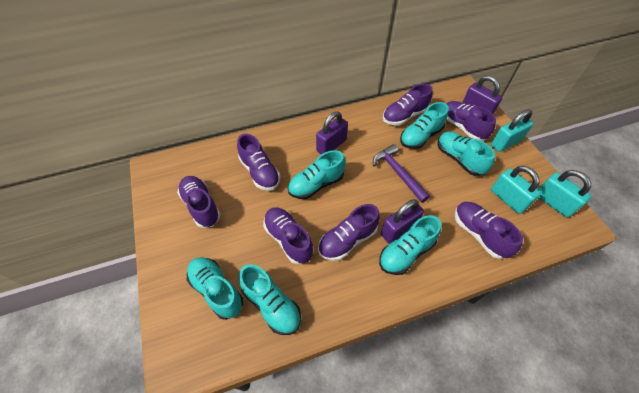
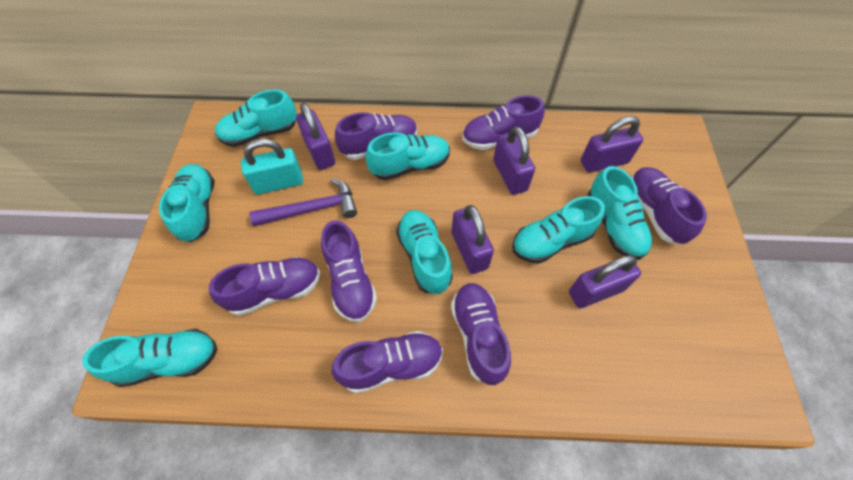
purple padlock: [316,111,348,154] [381,199,424,244] [462,76,502,115] = 3 -> [296,103,335,170] [451,205,494,274] [493,126,535,195] [569,255,641,308] [581,116,643,173] = 5
turquoise padlock: [491,109,533,152] [491,166,541,214] [538,170,591,218] = 3 -> [241,139,303,194] = 1
turquoise shoe: [187,257,243,320] [239,264,301,335] [288,150,346,199] [379,215,441,275] [400,102,449,149] [437,131,495,176] = 6 -> [82,329,218,387] [159,164,215,242] [215,90,297,147] [366,132,450,180] [396,210,453,294] [512,196,605,264] [588,166,652,260] = 7

